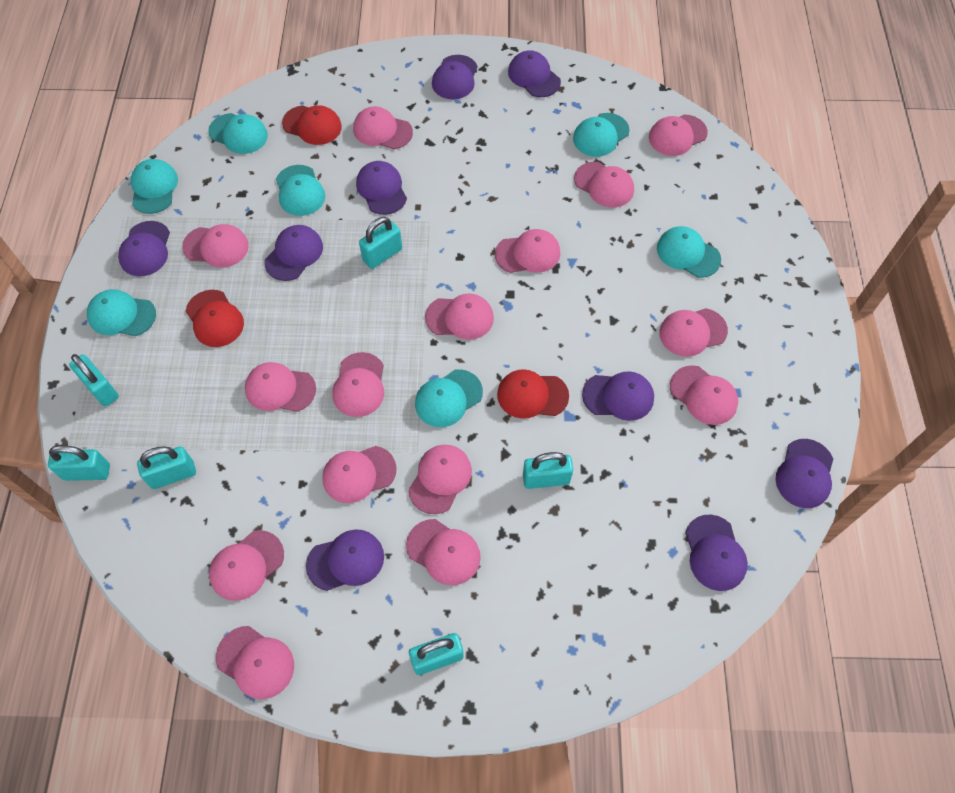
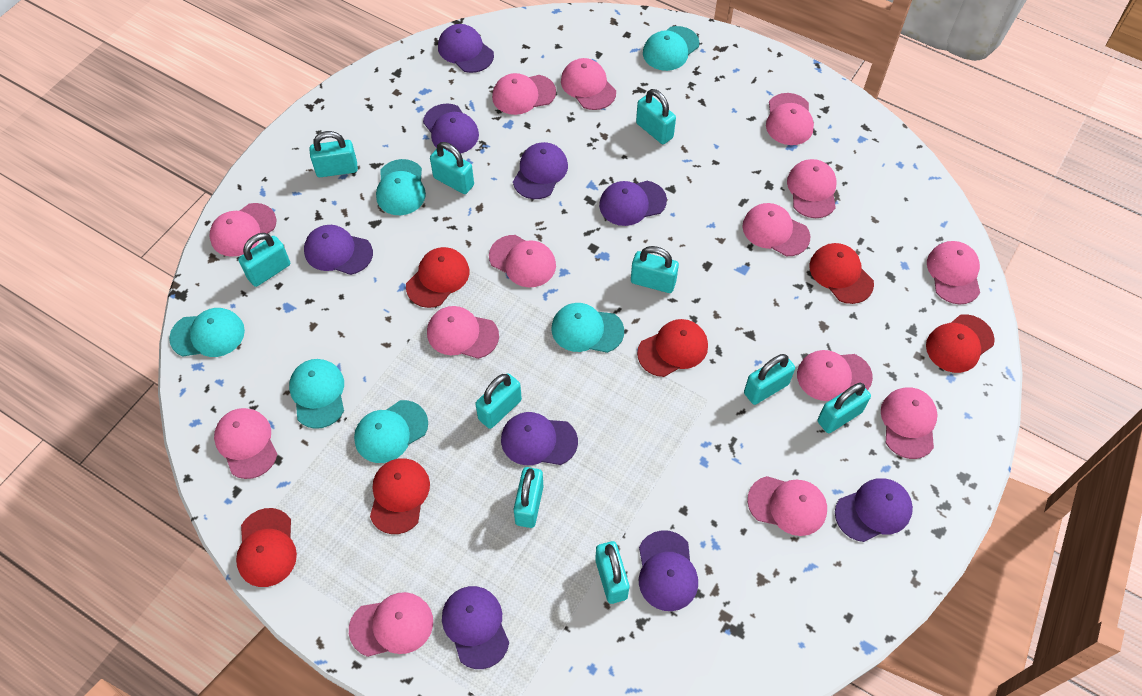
pink cap: [182,224,249,267] [209,530,284,601] [216,626,294,699] [245,362,316,412] [322,446,397,503] [333,352,384,417] [353,106,413,149] [406,519,481,585] [408,445,472,514] [425,293,494,340] [495,229,560,273] [574,162,634,208] [649,114,708,156] [659,308,728,357] [670,365,738,425] = 15 -> [209,203,276,257] [214,408,277,479] [349,592,433,657] [427,306,499,359] [489,235,556,287] [492,73,556,115] [561,58,616,110] [742,203,810,256] [747,476,827,536] [766,93,814,145] [787,159,837,218] [797,350,873,401] [881,387,938,459] [927,241,980,305] = 14
red cap: [186,290,244,347] [282,105,342,145] [497,369,569,419] = 3 -> [236,508,297,587] [370,458,430,534] [406,247,469,308] [637,319,708,377] [810,243,874,304] [926,314,995,373] = 6
turquoise cap: [87,289,156,336] [131,159,178,214] [208,113,268,154] [276,165,325,216] [415,369,483,427] [573,113,630,157] [657,226,721,278] = 7 -> [169,308,245,357] [289,359,344,429] [354,400,428,463] [376,159,426,215] [551,303,624,353] [643,26,699,71] = 6
turquoise padlock: [48,445,110,481] [69,354,119,407] [137,446,196,489] [359,217,402,269] [409,633,464,675] [523,452,573,489] = 6 -> [238,233,290,287] [309,131,358,177] [430,142,474,194] [475,373,522,429] [514,467,544,528] [595,541,629,604] [631,246,679,293] [636,89,676,144] [744,354,795,405] [818,383,871,433] = 10

